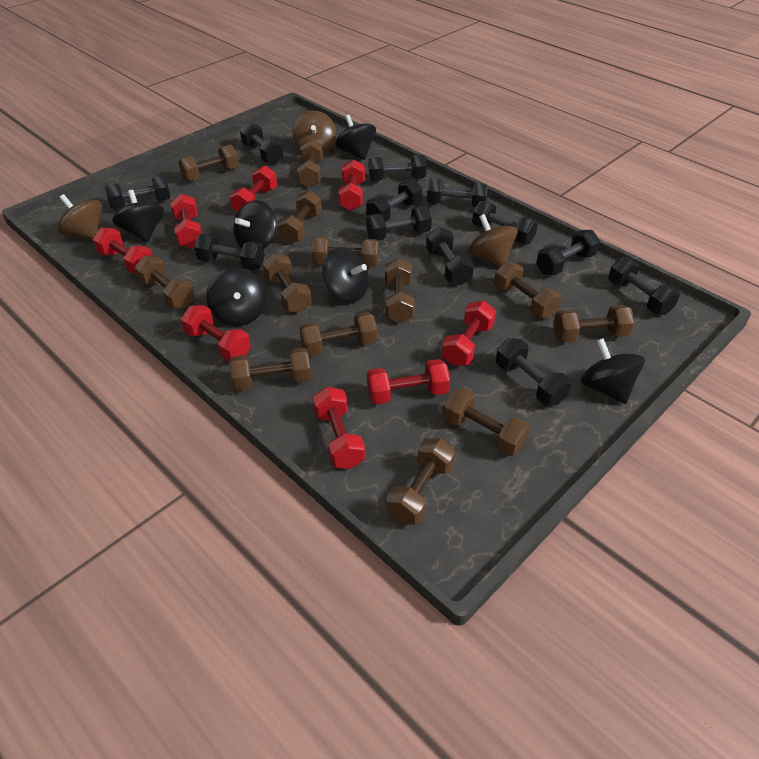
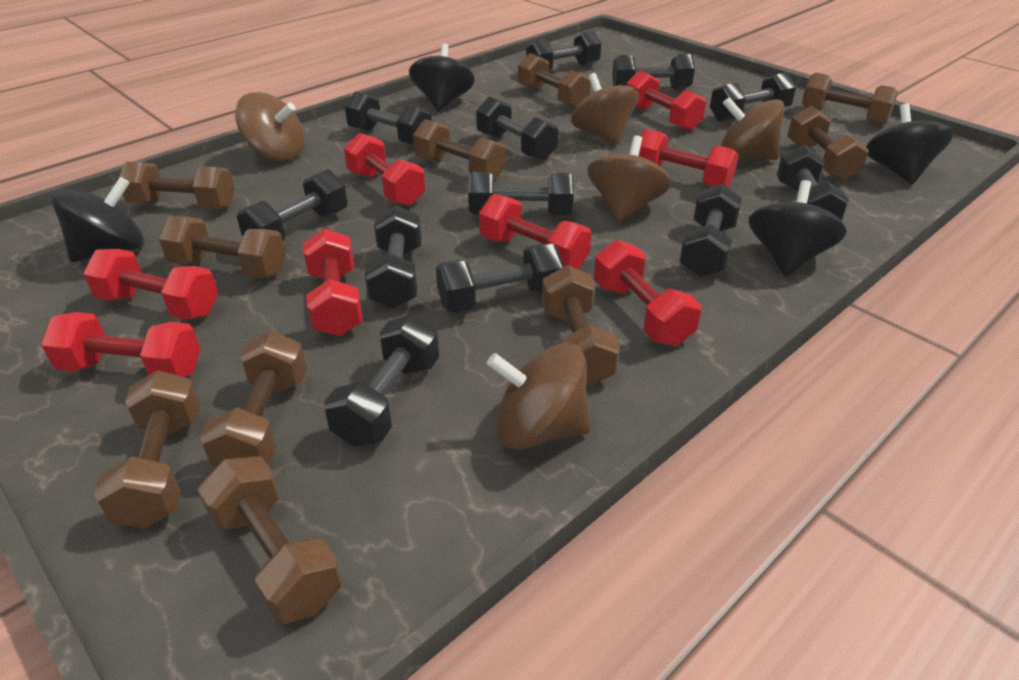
black spinning top: [112,190,164,243] [206,267,266,326] [233,200,276,249] [322,247,369,302] [335,115,376,160] [581,338,645,404] = 6 -> [51,177,144,262] [409,44,475,111] [748,180,847,276] [866,104,953,184] = 4
brown dumbbell: [134,256,195,309] [178,145,239,182] [229,348,311,391] [262,253,312,313] [277,190,322,244] [297,139,323,188] [299,312,378,356] [311,237,379,267] [385,258,415,323] [386,438,455,525] [443,388,530,456] [494,261,561,318] [553,305,635,342] = 13 -> [94,371,200,528] [119,162,235,209] [159,216,286,278] [197,456,342,624] [200,331,307,467] [413,119,506,180] [518,53,591,108] [542,265,620,386] [787,106,869,181] [802,73,898,125] = 10
brown spinning top: [57,194,102,240] [292,111,336,154] [468,214,518,266] = 3 -> [235,92,304,161] [487,343,590,450] [571,73,639,144] [588,135,671,222] [721,97,785,160] = 5

